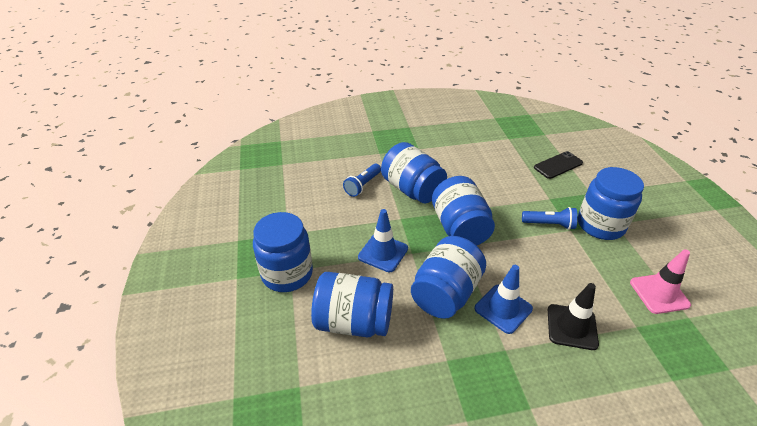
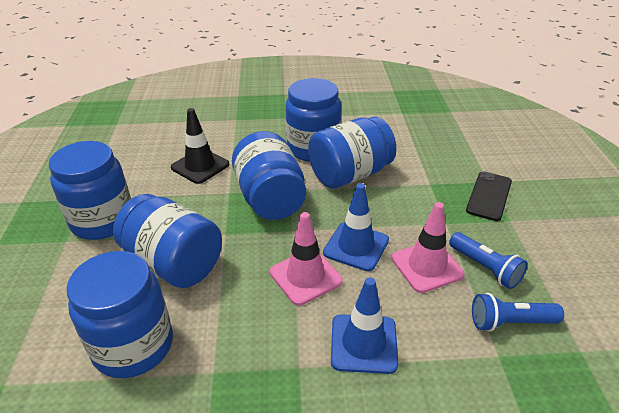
pink traffic cone: [630,249,691,314] = 1 -> [270,212,343,306] [392,202,465,293] = 2

